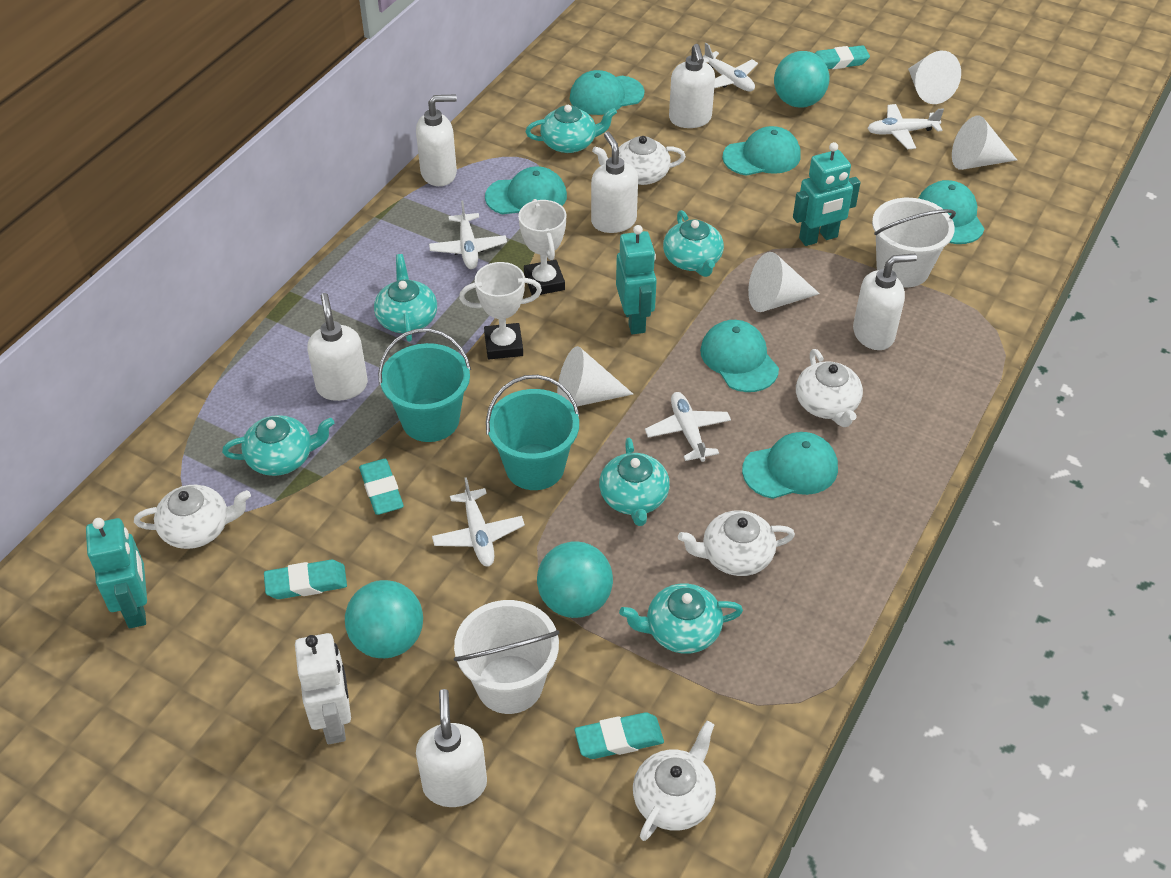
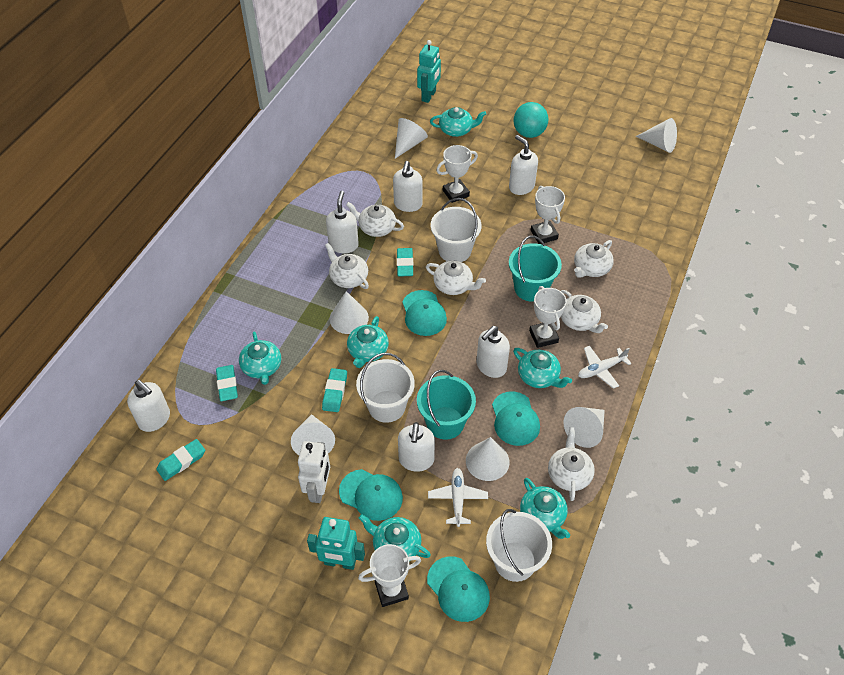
turquoise ball: [345,580,423,658] [537,541,613,618] [774,51,829,108] = 3 -> [514,102,548,138] = 1
turquoise cap: [485,166,567,214] [570,70,644,115] [700,320,779,392] [722,126,801,176] [742,432,838,499] [918,180,984,244] = 6 -> [339,469,403,521] [402,290,447,336] [427,556,490,622] [492,391,540,446] = 4
turquoise robot: [86,518,147,628] [616,225,657,334] [793,142,861,246] = 3 -> [307,517,365,570] [417,40,441,103] = 2
white bucket: [454,600,559,714] [872,198,956,287] = 2 -> [356,353,415,423] [431,198,482,262] [486,509,552,582] = 3
white cone: [557,346,633,406] [748,252,820,312] [908,51,961,104] [952,116,1017,170] = 4 -> [291,414,335,455] [330,291,369,334] [395,118,428,159] [466,437,510,481] [564,407,605,448] [636,118,677,153] = 6
white plane: [429,200,507,269] [432,477,525,567] [645,392,731,462] [703,43,758,92] [867,104,944,149] = 5 -> [428,468,488,527] [578,346,632,389] = 2
white teapot: [134,485,251,549] [592,136,686,185] [633,721,716,841] [678,510,795,576] [796,349,863,427] = 5 -> [325,243,369,289] [346,202,404,237] [426,260,486,295] [548,427,595,501] [561,290,608,333] [574,240,614,278] = 6
white trophy: [459,262,542,359] [518,199,566,295] = 2 -> [358,544,421,607] [436,145,478,203] [529,286,567,348] [531,186,565,244] = 4

